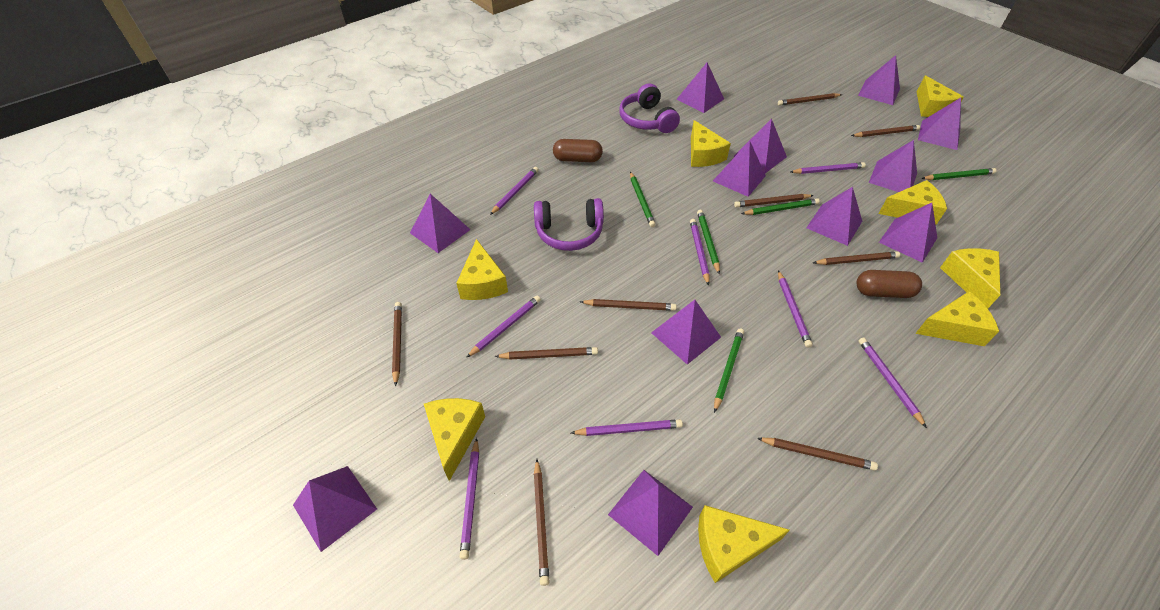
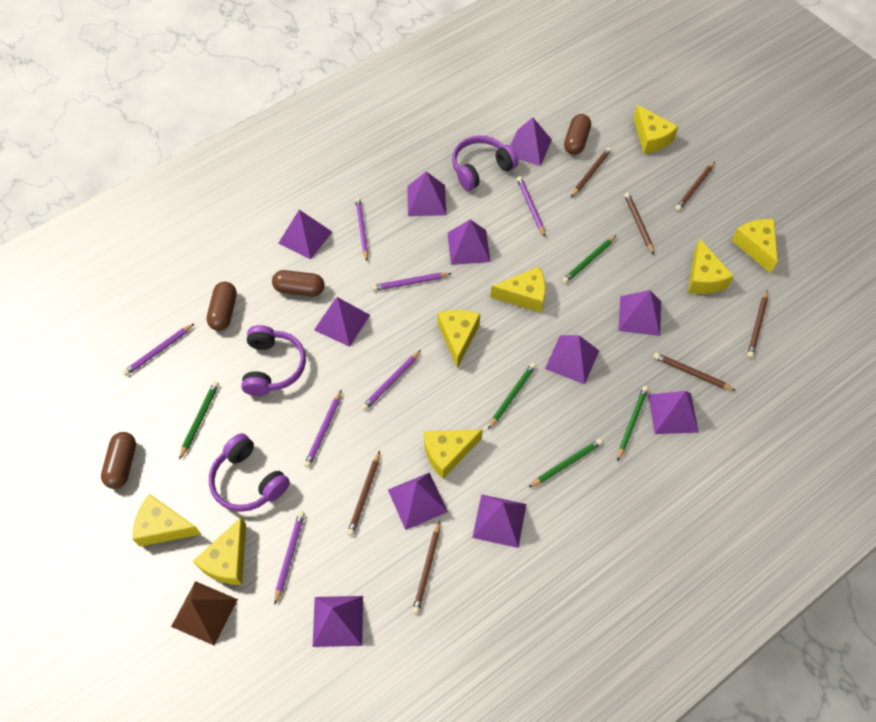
brown capsule: [553,139,603,162] [856,270,922,298] = 2 -> [101,432,136,489] [207,282,237,331] [272,270,325,297] [564,114,591,155] = 4
brown pencil: [392,302,402,387] [495,347,598,359] [534,459,550,586] [580,299,677,311] [734,194,814,208] [757,438,878,471] [778,93,842,106] [813,251,900,265] [851,125,920,137] = 9 -> [347,451,380,536] [412,521,440,614] [571,147,611,197] [624,192,654,255] [653,353,736,391] [675,162,715,211] [747,290,768,358] = 7
brown pyramid: none = 0 -> [171,581,238,645] = 1
purple headphones: [534,198,604,251] [619,83,680,133] = 2 -> [209,433,290,512] [241,325,306,396] [452,135,518,191] = 3
purple pencil: [460,438,479,560] [466,296,541,358] [490,167,539,215] [571,419,683,436] [690,219,710,286] [778,270,813,348] [791,162,866,174] [858,337,927,428] = 8 -> [123,323,195,376] [274,511,305,604] [304,390,342,468] [355,197,368,261] [362,350,421,411] [372,273,452,291] [517,176,545,236] = 7
purple pyramid: [293,466,377,552] [410,194,471,253] [608,470,693,556] [651,300,721,364] [676,62,724,113] [713,141,766,197] [734,118,787,173] [806,187,862,246] [858,55,900,105] [869,140,917,192] [879,203,937,263] [918,98,961,150] = 12 -> [278,210,332,260] [313,596,363,647] [314,297,370,347] [388,472,448,530] [407,172,446,216] [447,219,490,265] [472,494,526,548] [510,118,552,166] [545,335,599,384] [618,290,661,336] [648,391,699,434] = 11

